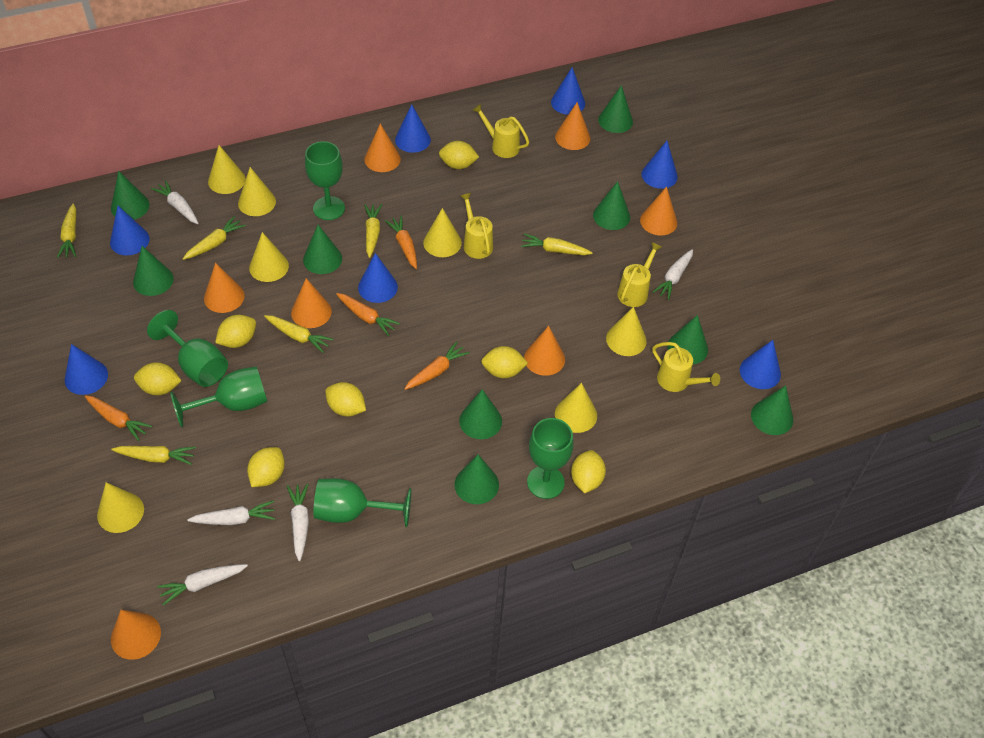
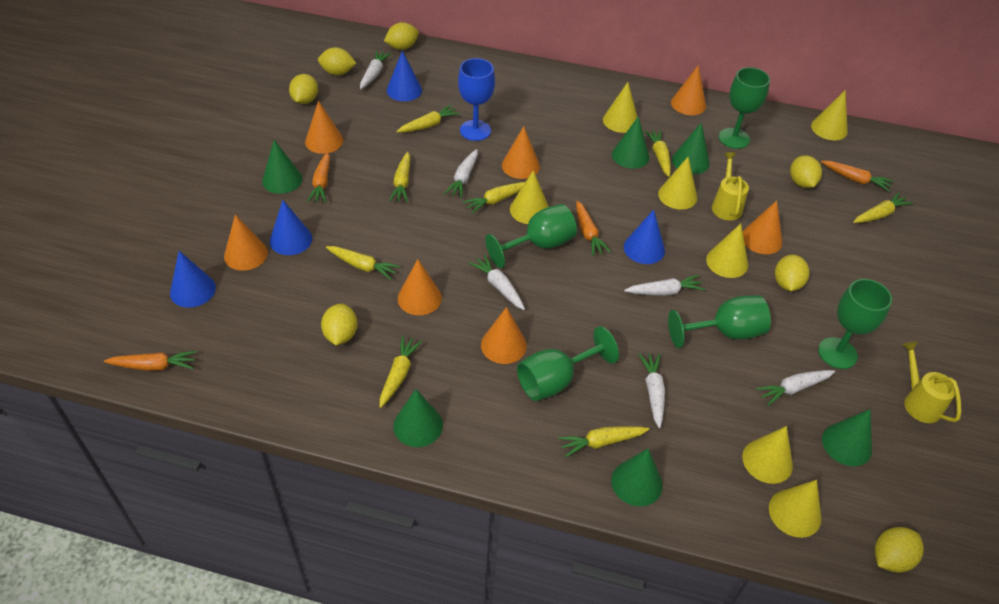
blue cone: [65,344,108,395] [110,206,150,255] [358,253,398,303] [395,104,431,153] [551,67,585,115] [642,141,678,189] [740,340,781,389] = 7 -> [170,251,216,308] [270,200,312,255] [387,51,422,101] [624,210,665,264] = 4
blue goblet: none = 0 -> [458,58,495,141] = 1
green cone: [111,171,150,220] [133,246,174,296] [303,225,342,274] [454,454,499,504] [459,389,502,439] [593,181,630,230] [598,85,633,133] [668,315,708,364] [751,386,793,435] = 9 -> [262,140,302,194] [393,389,443,447] [611,448,663,507] [612,116,649,169] [672,122,710,174] [822,409,872,466] = 6
white carrot: [151,180,199,224] [157,564,248,606] [187,500,275,525] [287,483,309,561] [652,249,693,300] = 5 -> [360,50,392,89] [444,149,478,198] [469,254,525,310] [624,275,705,296] [639,353,665,428] [756,370,835,406] = 6
yellow carrot: [57,204,76,258] [111,446,196,465] [183,216,246,260] [264,315,333,353] [364,204,382,258] [521,234,593,255] = 6 -> [326,246,401,280] [379,335,423,408] [389,152,410,203] [396,104,460,133] [463,182,525,214] [558,426,650,458] [644,130,671,177] [853,192,913,223] = 8
yellow watering can: [460,193,493,259] [472,104,529,158] [617,242,662,307] [652,342,720,392] = 4 -> [712,152,749,221] [902,341,961,423] = 2

